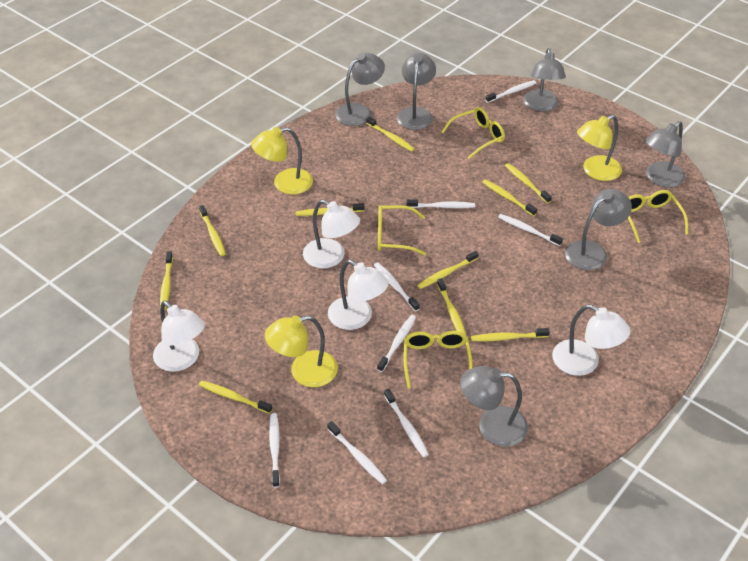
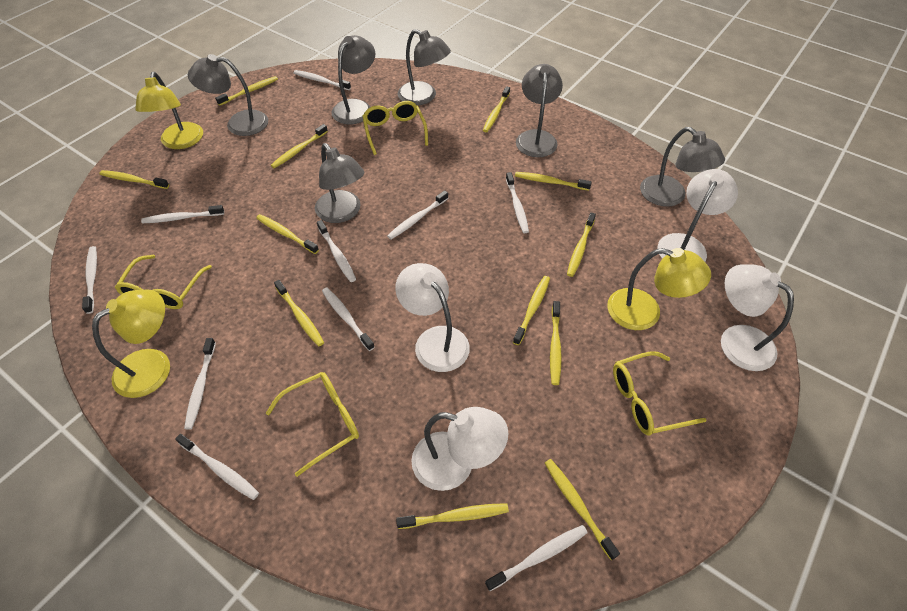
white toothbrush: [269,413,280,488] [327,421,387,484] [374,262,420,312] [377,315,416,372] [384,389,429,457] [406,199,475,208] [486,80,536,103] [498,214,563,246] = 8 -> [82,246,97,314] [141,205,224,223] [175,433,259,500] [184,338,216,430] [294,70,351,90] [317,220,356,282] [322,288,375,351] [387,190,448,239] [485,525,588,591] [506,172,529,233] = 10
yellow toothbrush: [160,251,173,311] [199,205,226,256] [199,380,272,414] [295,203,365,216] [366,117,414,152] [417,251,478,289] [437,278,467,337] [471,328,549,341] [482,179,537,216] [505,163,552,203] = 10 -> [99,170,169,189] [215,76,278,106] [256,214,319,254] [271,124,328,168] [274,280,324,346] [396,503,509,529] [483,86,510,132] [513,276,550,345] [515,172,592,191] [545,459,620,560] [550,301,562,385] [567,212,596,277] = 12

